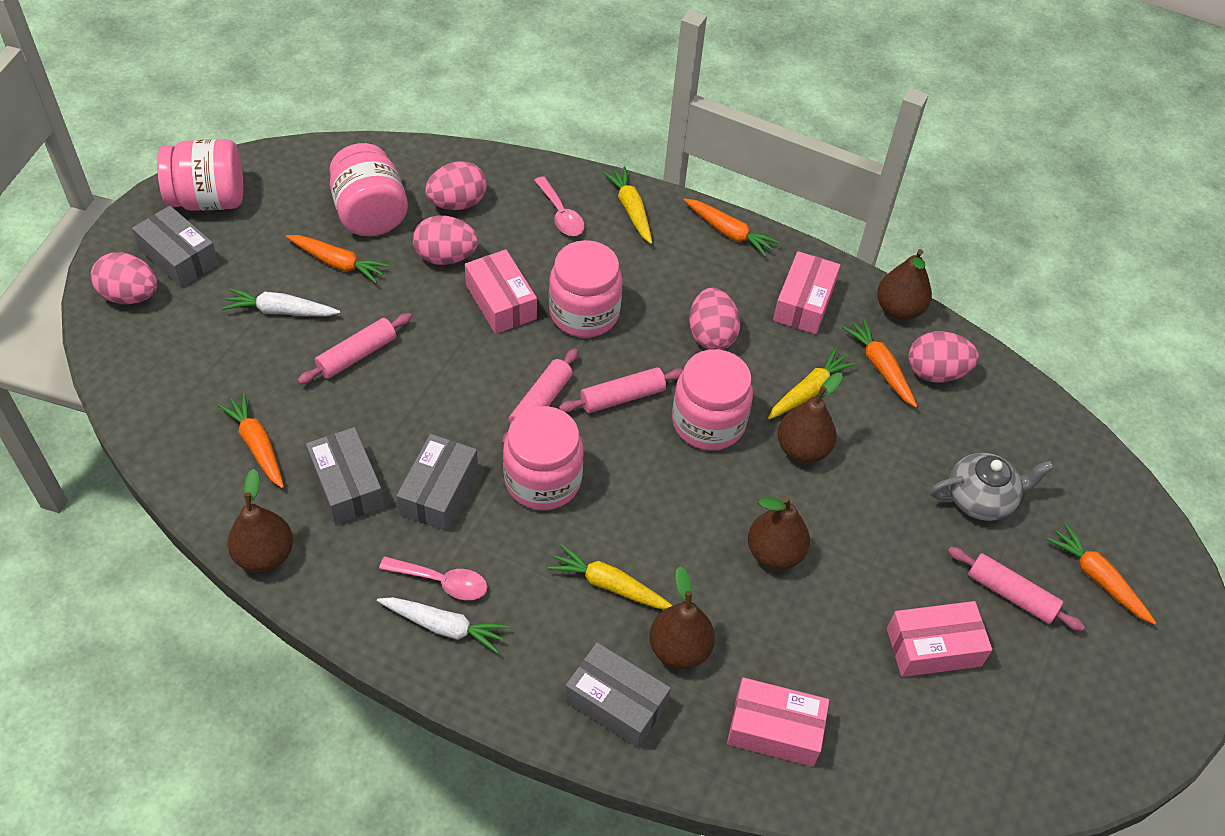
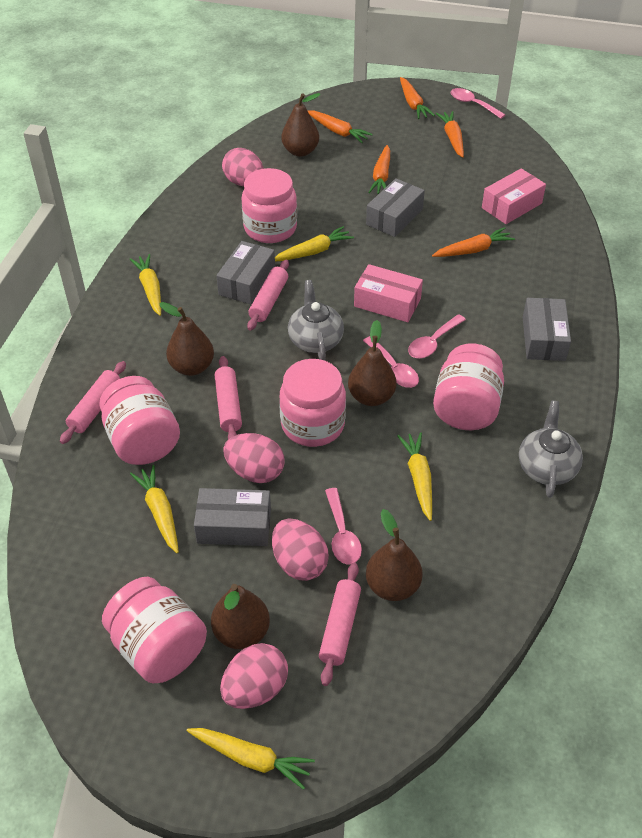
grey teapot: [930,453,1054,521] = 1 -> [288,280,344,361] [519,401,583,498] = 2
pink box: [465,249,537,334] [727,677,829,767] [773,251,841,334] [887,601,992,677] = 4 -> [354,264,423,322] [482,168,546,224] = 2
pink egg: [91,252,158,304] [413,215,478,265] [425,161,487,210] [689,288,741,350] [909,331,979,382] = 5 -> [220,643,288,709] [222,148,264,186] [223,433,285,483] [272,519,329,581] = 4
pink spoon: [379,556,488,600] [534,176,585,236] = 2 -> [325,488,362,564] [363,336,419,388] [408,314,466,359] [451,88,506,119] = 4
white carrot: [222,288,340,316] [377,597,509,654] = 2 -> none = 0
yellow carrot: [548,544,673,609] [602,166,652,244] [768,348,856,420] = 3 -> [130,254,161,316] [130,465,179,553] [187,728,315,790] [275,226,354,262] [398,432,432,521] = 5

